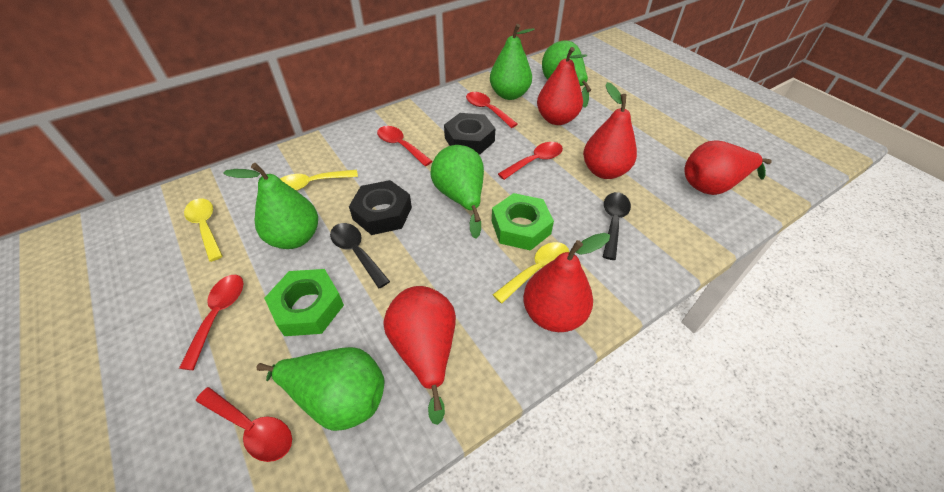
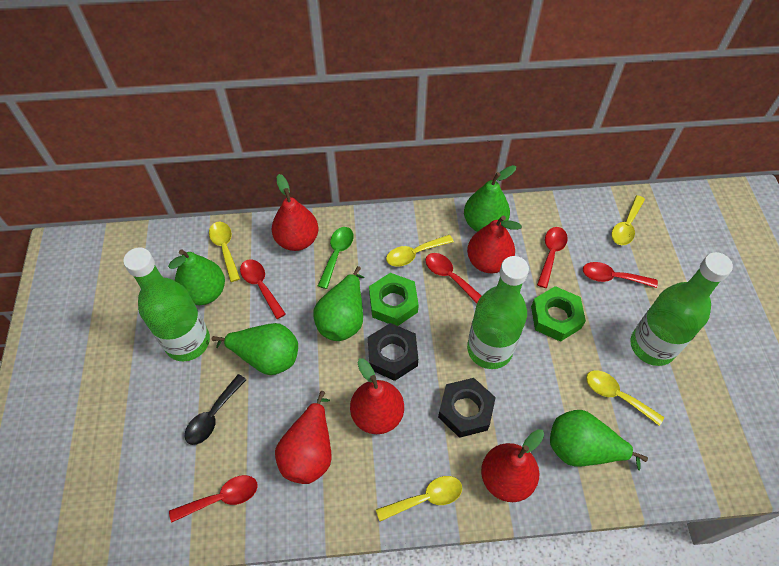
black spoon: [330,223,390,289] [603,192,631,260] = 2 -> [185,374,247,445] = 1
green bottle: none = 0 -> [123,248,210,362] [467,256,529,369] [630,252,733,366] = 3
green spoon: none = 0 -> [318,227,354,289] = 1
yellow spoon: [184,198,223,262] [280,170,358,191] [493,242,569,304] = 3 -> [209,222,240,282] [376,476,462,521] [386,235,454,267] [586,370,664,426] [612,195,645,245] = 5

